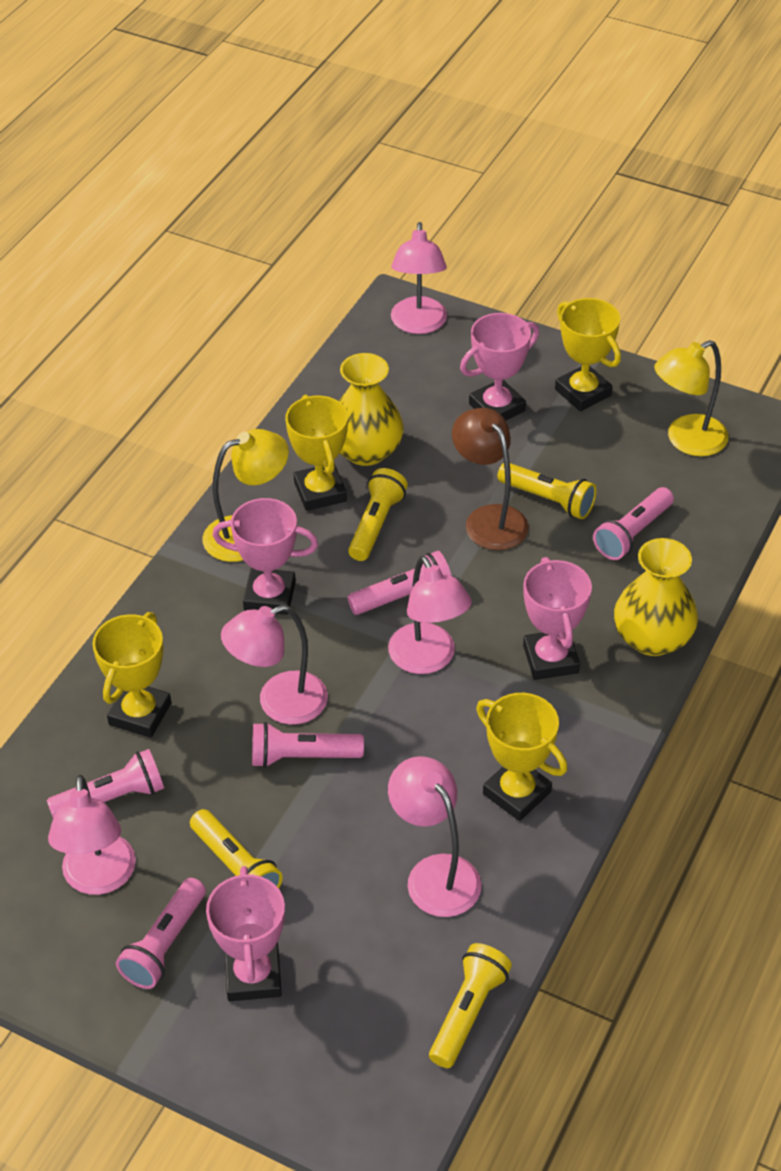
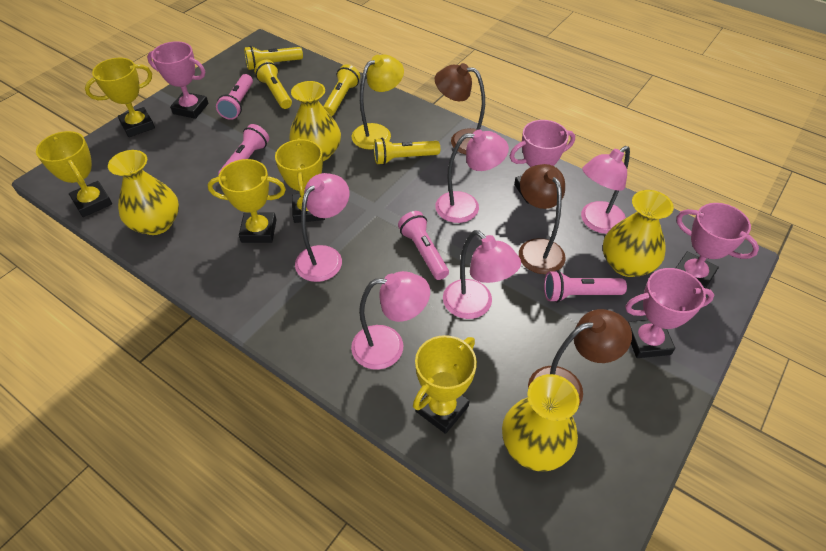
brown lamp: [452,408,529,550] = 1 -> [435,63,485,155] [519,164,566,274] [528,309,632,405] = 3
pink flashlight: [47,749,164,818] [116,878,206,989] [252,722,364,768] [347,551,452,615] [593,487,674,560] = 5 -> [216,74,253,120] [218,124,269,176] [398,211,449,280] [544,270,627,303] = 4
yellow lamp: [202,429,289,562] [654,340,729,456] = 2 -> [352,54,404,150] = 1
yellow trophy: [92,612,171,738] [285,395,348,511] [476,693,567,821] [555,298,621,411] = 4 -> [36,131,112,217] [85,58,155,137] [208,159,286,243] [275,138,325,223] [413,335,477,434] = 5
yellow vase: [339,353,404,466] [614,538,698,656] = 2 -> [108,150,179,235] [289,81,341,161] [502,374,580,472] [603,190,674,277] = 4

